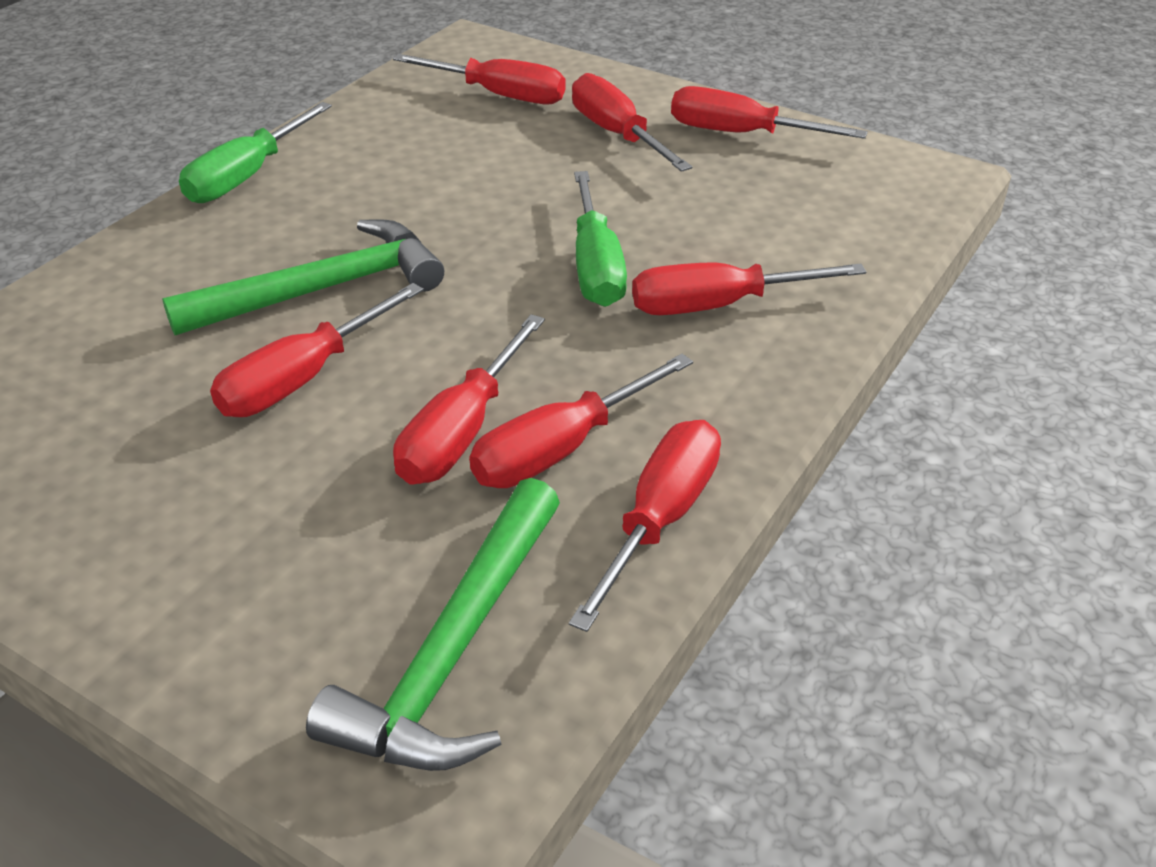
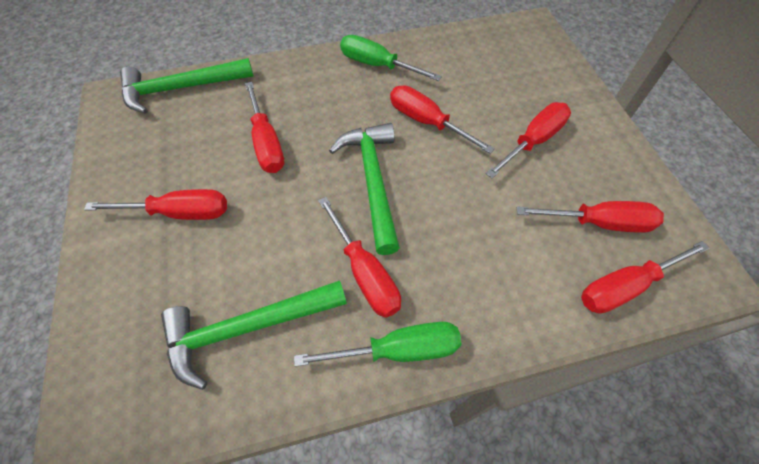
green hammer: [162,219,444,335] [306,478,560,771] = 2 -> [120,58,253,114] [161,280,347,390] [329,123,400,255] = 3
red screwdriver: [210,283,423,417] [393,54,566,105] [393,314,545,485] [469,354,693,488] [569,420,721,632] [572,73,692,172] [632,262,866,315] [671,86,868,139] = 8 -> [84,189,227,220] [245,82,284,173] [318,197,401,318] [390,85,495,154] [485,102,571,178] [517,201,664,233] [581,241,710,314] = 7

